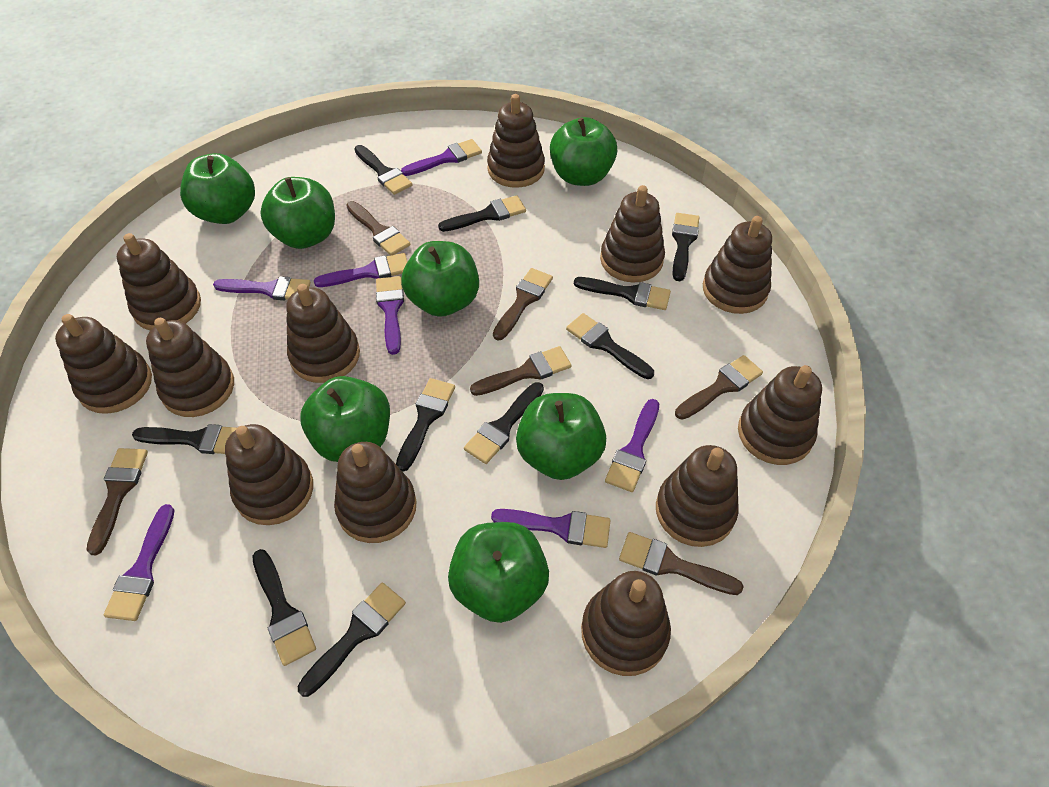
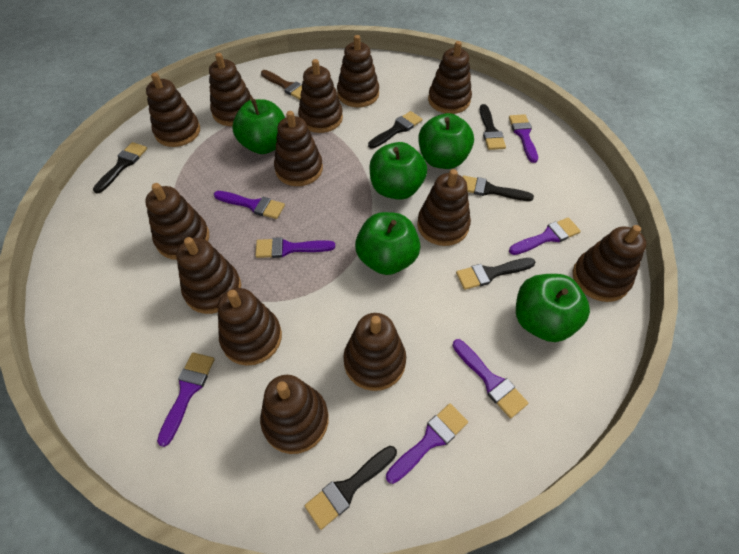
black brush: [132,424,237,454] [253,549,316,666] [298,582,406,697] [354,145,412,195] [396,378,455,472] [438,195,526,232] [464,382,544,464] [566,313,654,379] [574,277,671,310] [672,213,700,281] = 10 -> [93,142,147,194] [305,446,397,530] [368,111,422,149] [456,258,535,290] [462,175,534,201] [480,104,506,150] = 6
brown brush: [86,448,148,555] [346,201,410,256] [470,346,572,396] [493,268,553,340] [619,532,744,595] [675,355,763,420] = 6 -> [261,70,302,100] = 1
brown stacking toy: [55,314,152,414] [117,233,201,331] [146,318,234,417] [225,424,313,525] [286,284,360,383] [334,442,417,543] [487,94,545,188] [581,571,671,676] [600,185,665,283] [656,445,739,547] [703,216,772,314] [738,365,822,465] = 12 -> [145,183,209,260] [146,73,200,147] [176,237,241,314] [209,53,253,126] [218,288,282,366] [260,375,329,454] [274,111,323,186] [298,59,343,133] [337,35,379,107] [343,313,406,391] [417,169,471,246] [428,41,472,114] [573,225,646,302] = 13
green apple: [180,153,255,224] [260,177,335,249] [300,376,390,462] [401,241,479,317] [448,522,549,623] [516,393,606,480] [550,117,617,186] = 7 -> [233,99,285,154] [355,212,420,275] [369,142,427,200] [418,113,474,169] [516,274,590,342] = 5

